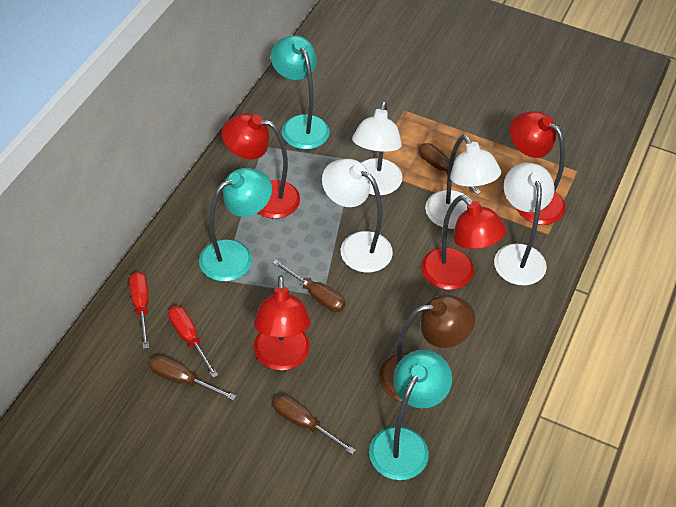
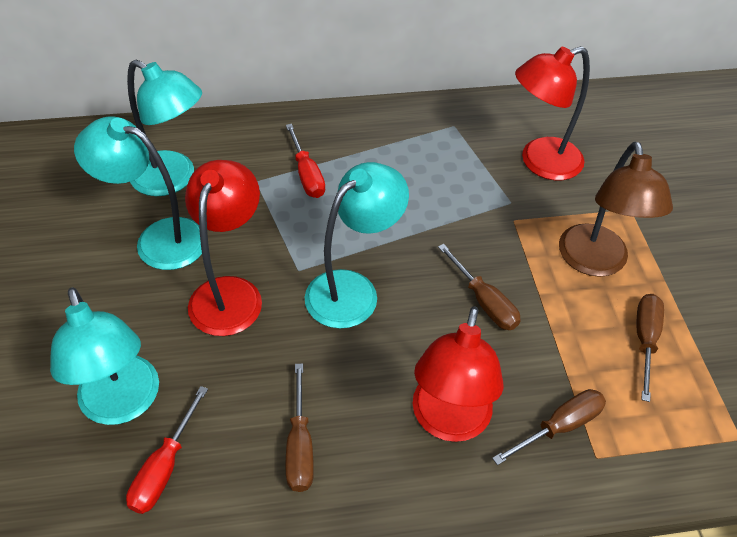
red lamp: [222,113,300,219] [254,275,311,371] [421,195,506,290] [510,111,565,225] = 4 -> [185,160,262,336] [413,306,504,442] [515,46,590,180] = 3
turquoise lamp: [199,168,272,282] [271,35,330,149] [369,350,452,480] = 3 -> [50,287,159,425] [74,116,202,270] [127,59,202,196] [305,162,409,329] = 4
white lamp: [322,159,393,273] [352,101,402,195] [425,135,501,229] [494,163,554,286] = 4 -> none = 0

